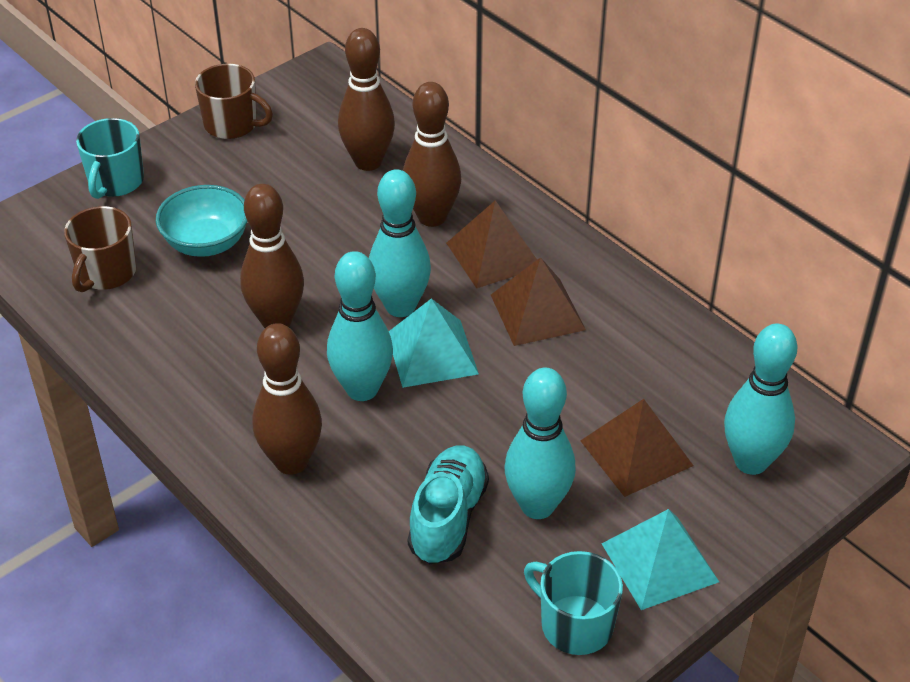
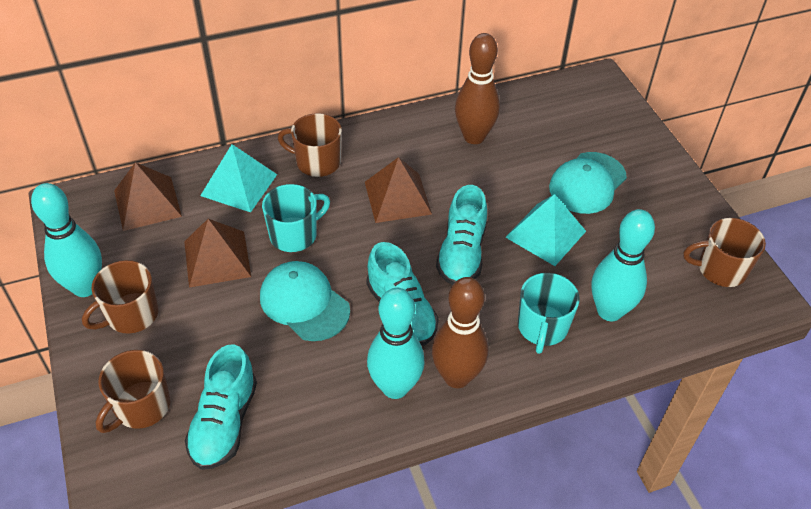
brown bowling pin: [240,184,304,328] [253,323,322,475] [338,28,395,171] [403,82,461,227] = 4 -> [432,277,489,388] [455,33,500,144] = 2
brown mug: [64,206,136,293] [195,64,273,139] = 2 -> [82,260,159,334] [96,350,170,433] [278,113,342,177] [683,218,766,287] = 4
turquoise bowl: [156,185,247,257] = 1 -> none = 0
turquoise bowling pin: [327,251,393,401] [369,169,431,317] [504,368,576,519] [724,324,797,475] = 4 -> [31,183,102,297] [367,288,425,399] [591,209,655,321] = 3
turquoise cap: none = 0 -> [260,261,350,341] [549,152,627,214] = 2
turquoise shoe: [408,445,489,564] = 1 -> [185,345,257,470] [366,242,439,346] [436,185,487,285] = 3

